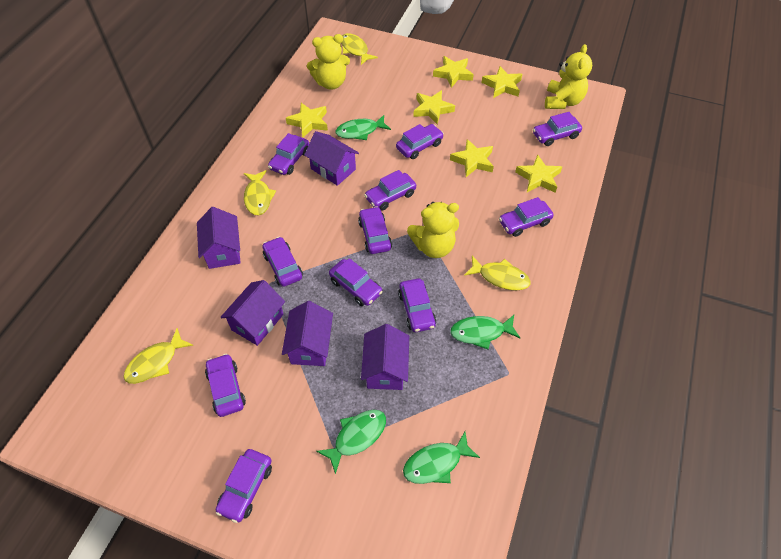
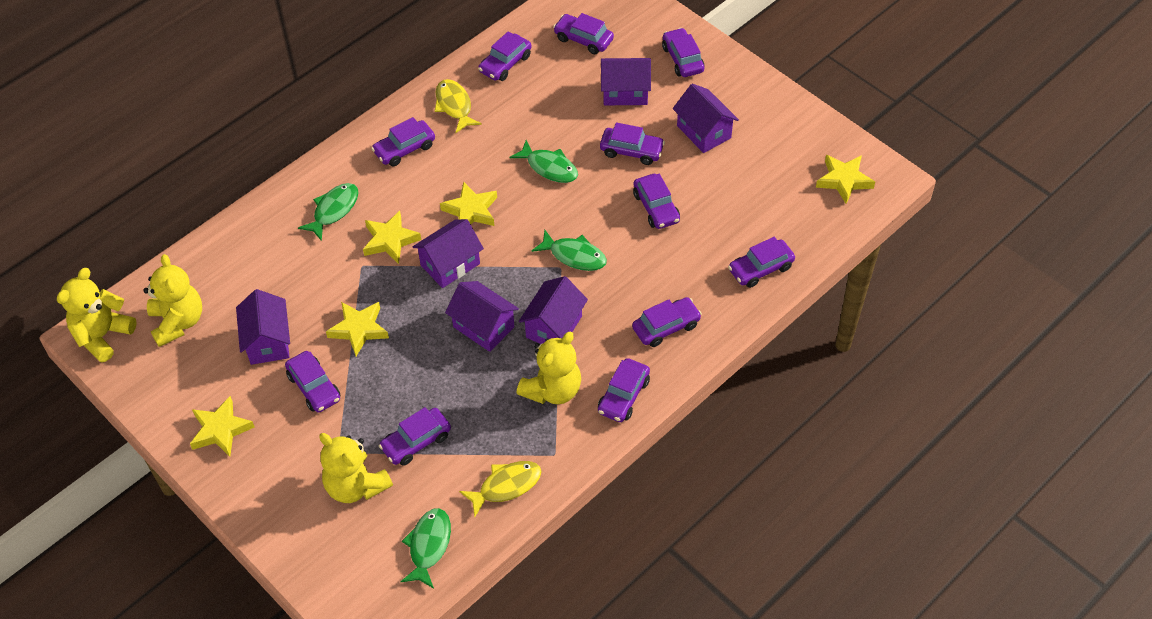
purple house: [197,207,241,269] [220,280,285,346] [282,301,333,366] [304,131,359,186] [361,324,409,390] = 5 -> [236,289,290,365] [413,219,484,288] [445,281,519,352] [519,276,588,344] [601,58,651,105] [673,84,739,153] = 6
yellow fish: [124,328,193,384] [244,170,276,215] [341,33,378,65] [464,256,530,291] = 4 -> [435,79,482,133] [459,461,541,517] = 2
yellow star: [286,103,328,137] [413,90,455,124] [433,56,474,88] [450,139,494,177] [481,66,522,98] [515,155,562,193] = 6 -> [190,396,255,457] [326,302,389,356] [363,211,421,264] [440,182,497,226] [816,155,875,204] = 5
yellow teddy bear: [307,34,350,90] [407,202,459,258] [545,44,592,109] = 3 -> [57,268,137,363] [143,254,202,347] [319,433,393,503] [517,332,581,404] = 4

